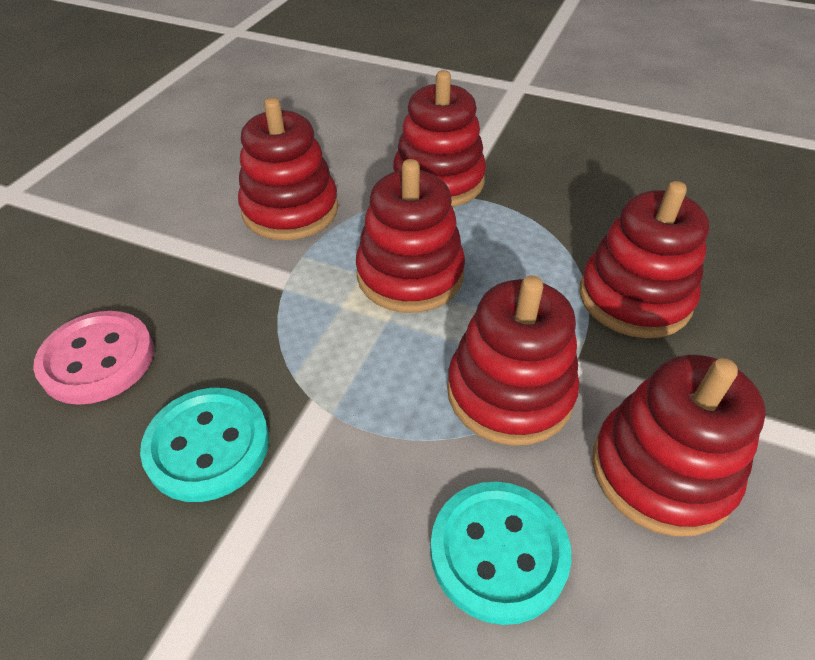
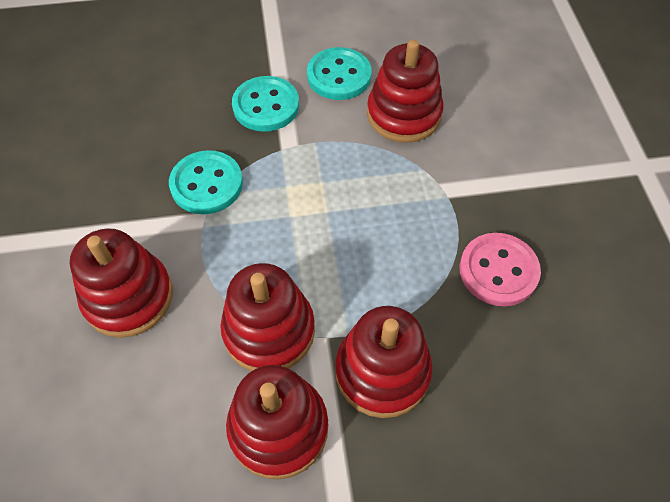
red stacking toy: [238,97,338,240] [356,159,465,313] [393,70,486,207] [447,276,579,446] [580,181,709,338] [592,355,766,537] = 6 -> [70,228,173,338] [220,263,315,371] [226,365,328,480] [335,306,433,418] [367,40,443,143] = 5
turquoise button: [140,388,269,502] [430,482,571,625] = 2 -> [169,150,243,214] [232,76,299,132] [307,47,372,100] = 3

